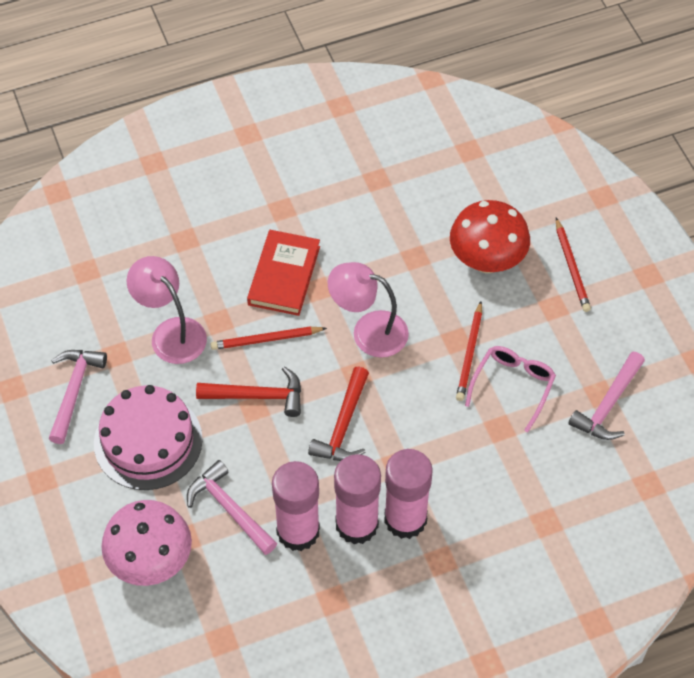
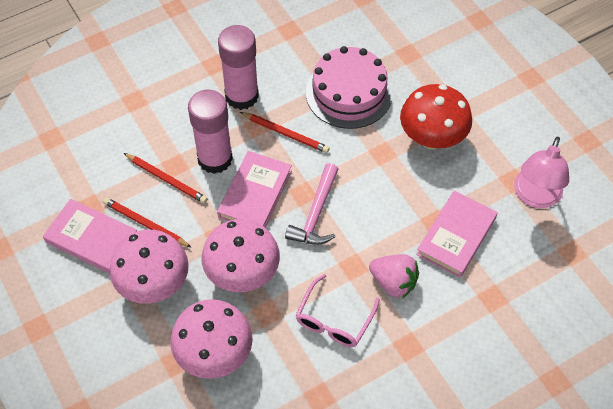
pink book: none = 0 -> [43,199,137,274] [217,151,292,227] [416,191,497,278] = 3
pink glue stick: [272,461,320,551] [334,454,381,544] [384,449,433,539] = 3 -> [188,90,233,174] [218,25,259,110] = 2
pink hammer: [48,350,107,444] [187,460,277,555] [568,351,645,440] = 3 -> [285,163,339,245] = 1
pink lamp: [127,256,207,364] [328,262,409,357] = 2 -> [514,137,569,208] = 1
pink mushroom: [101,500,192,586] = 1 -> [109,230,189,304] [170,299,253,379] [202,219,280,292] = 3
pink strawberry: none = 0 -> [369,254,419,298] = 1
red book: [247,230,320,316] = 1 -> none = 0
red hammer: [196,366,301,417] [308,366,369,461] = 2 -> none = 0

